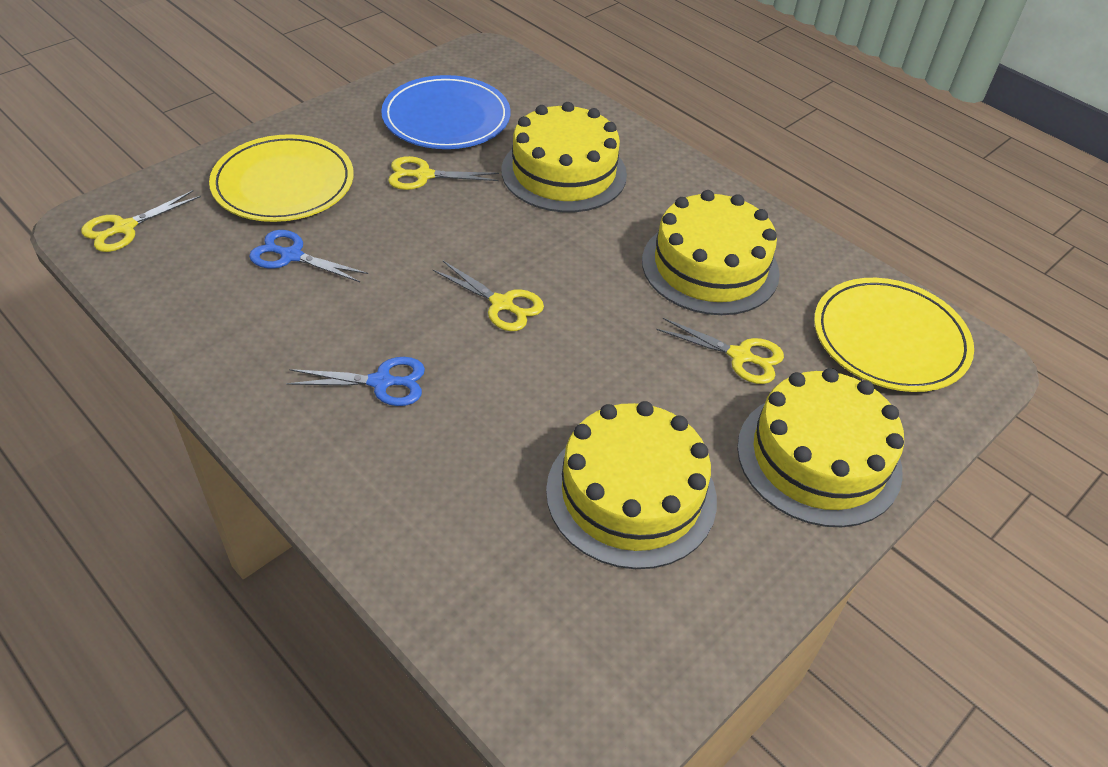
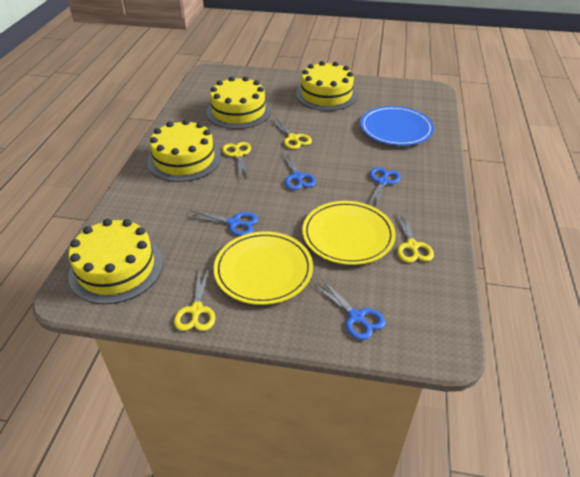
blue scissors: [249,230,368,282] [286,357,425,406] = 2 -> [188,210,258,236] [282,153,316,190] [314,279,386,340] [368,167,401,208] = 4

